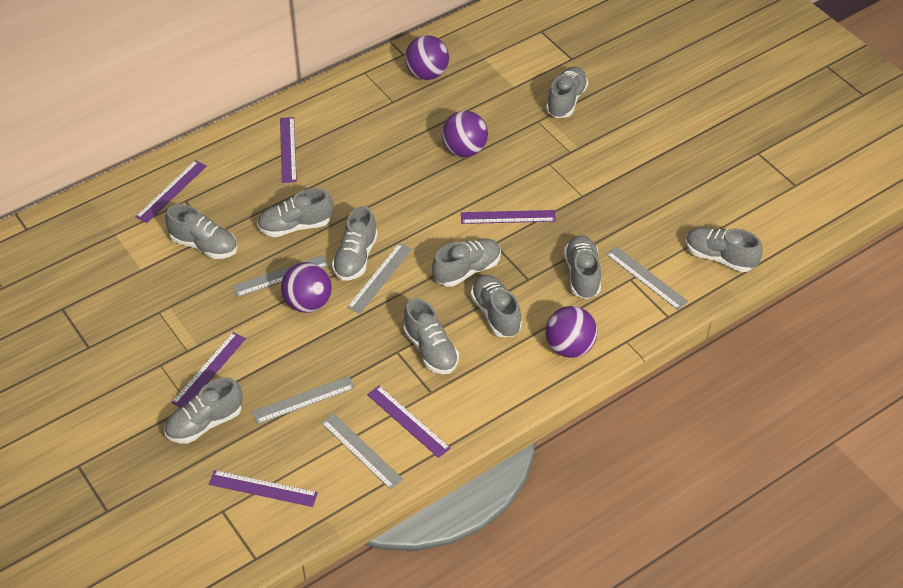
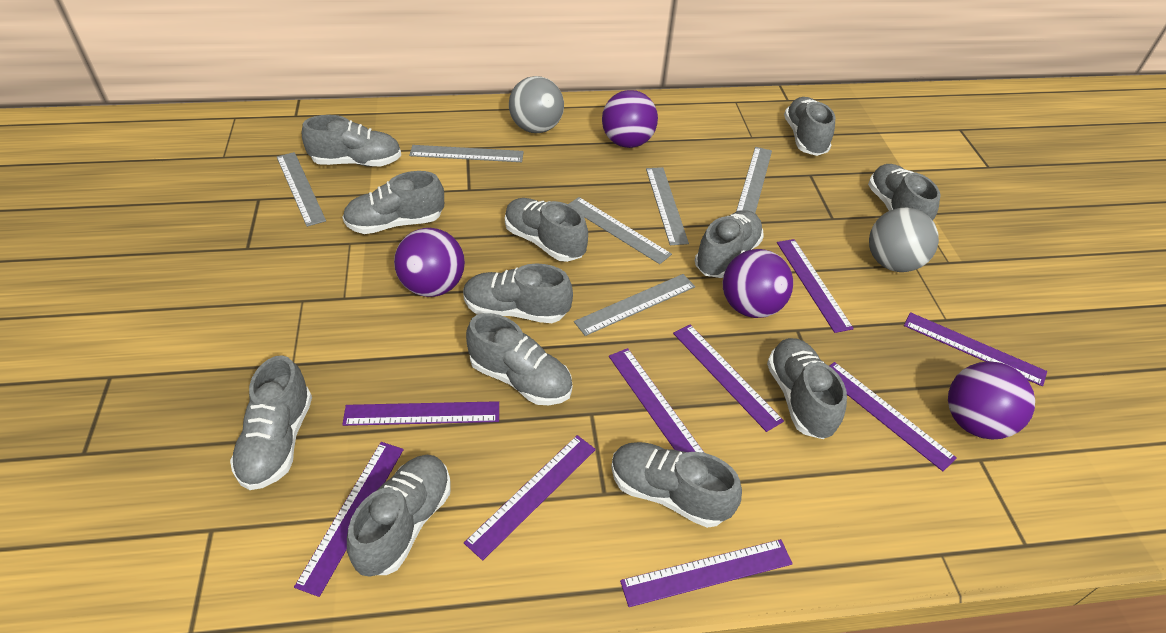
grey ball: none = 0 -> [509,76,564,133] [869,208,939,272] = 2
grey ruler: [232,255,329,297] [252,376,355,424] [321,414,403,490] [347,243,412,314] [606,246,688,310] = 5 -> [277,152,326,227] [409,145,524,162] [569,197,672,264] [574,274,695,336] [646,167,689,245] [736,147,772,213] = 6
grey shoe: [164,377,243,444] [165,204,237,259] [257,188,333,237] [332,206,378,281] [403,298,459,374] [432,238,501,287] [470,275,522,337] [546,66,588,118] [564,235,601,299] [686,227,763,272] = 10 -> [230,355,312,490] [302,115,401,167] [343,171,444,234] [347,455,451,577] [463,263,573,323] [466,313,573,405] [505,198,588,262] [611,442,742,528] [695,210,764,278] [767,338,847,439] [784,97,835,156] [868,164,941,221] = 12
purple ruler: [136,160,207,223] [171,332,246,407] [209,470,318,507] [280,117,297,183] [367,385,451,458] [461,210,556,224] = 6 -> [294,442,404,597] [342,401,499,426] [464,435,596,560] [609,348,704,453] [620,539,793,607] [673,325,784,432] [777,239,854,333] [829,362,957,471] [904,312,1047,386] = 9

